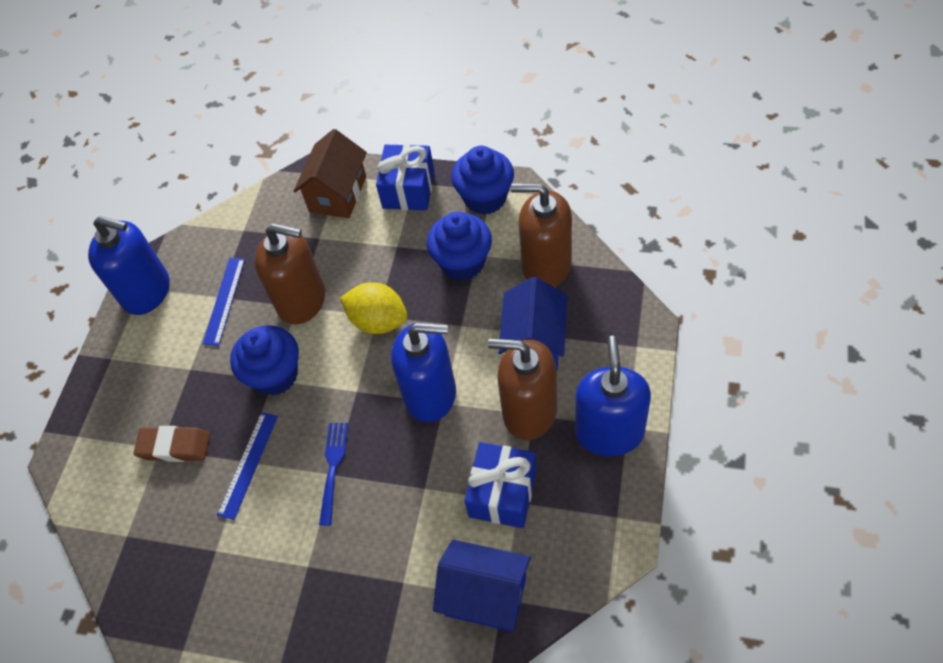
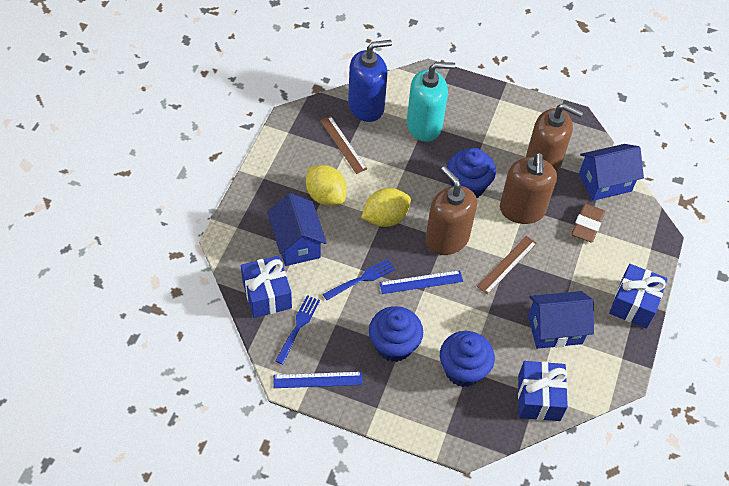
blue fork: [319,423,348,526] = 1 -> [275,295,320,365] [323,259,395,300] = 2
blue gift: [376,144,434,210] [464,442,536,528] = 2 -> [241,256,292,318] [518,361,568,421] [609,264,668,329] = 3
blue house: [433,540,531,632] [498,277,567,372] = 2 -> [267,193,327,266] [528,291,594,349] [579,144,644,201] = 3
blue soap dispenser: [88,216,170,315] [391,323,456,422] [575,336,651,456] = 3 -> [348,40,392,122] = 1
brown house: [294,129,367,218] = 1 -> none = 0
brown ruler: none = 0 -> [320,116,367,174] [477,236,537,295] = 2
turquoise soap dispenser: none = 0 -> [407,62,455,142] = 1
yellow lemon: [340,282,408,334] = 1 -> [306,165,347,206] [361,188,411,227] = 2

